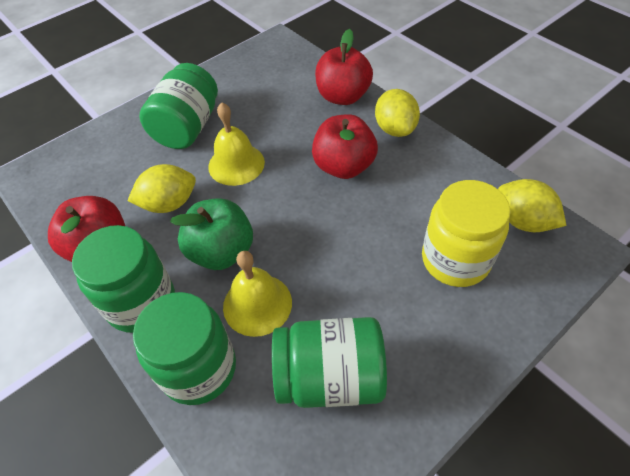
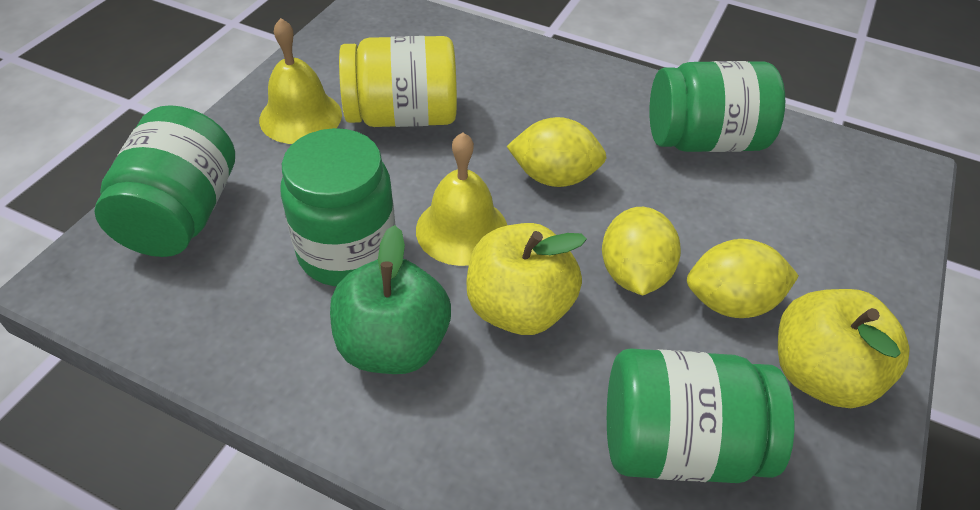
red apple: [48,196,125,262] [312,114,378,179] [315,29,373,105] = 3 -> none = 0
yellow apple: none = 0 -> [466,223,587,335] [778,289,910,408] = 2

